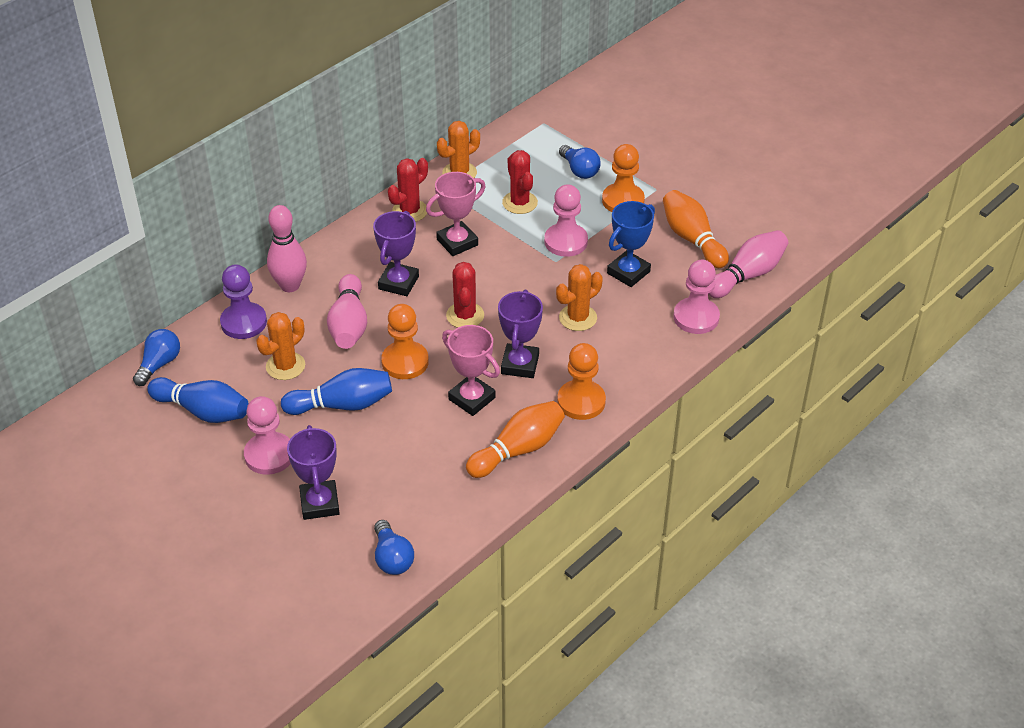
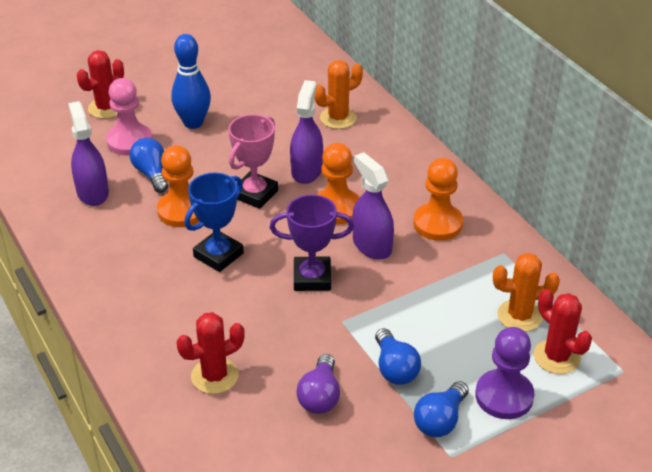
blue bowling pin: [147,377,249,423] [281,368,392,415] = 2 -> [171,34,211,129] = 1
orange bowling pin: [466,401,565,478] [663,190,729,268] = 2 -> none = 0
orange cactus: [256,312,305,380] [437,121,480,178] [556,264,603,331] = 3 -> [315,60,363,129] [493,253,560,332] = 2
pink bowling pin: [267,205,307,292] [327,274,367,349] [708,230,788,298] = 3 -> none = 0
pink pawn: [244,396,291,475] [544,184,588,257] [673,260,720,334] = 3 -> [106,78,153,156] = 1
pink trophy: [426,172,486,256] [442,325,500,416] = 2 -> [228,114,278,209] = 1
purple light bulb: none = 0 -> [296,354,340,414] = 1
purple spray bottle: none = 0 -> [68,101,109,206] [290,80,323,184] [352,152,394,260] = 3
purple trophy: [287,425,340,520] [373,211,419,296] [498,290,543,378] = 3 -> [270,194,354,291] = 1

